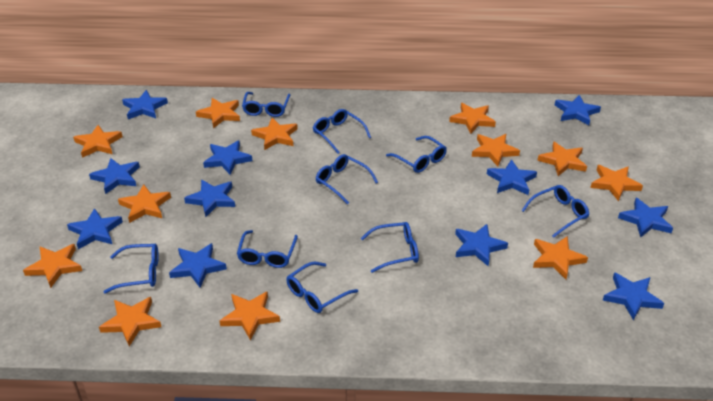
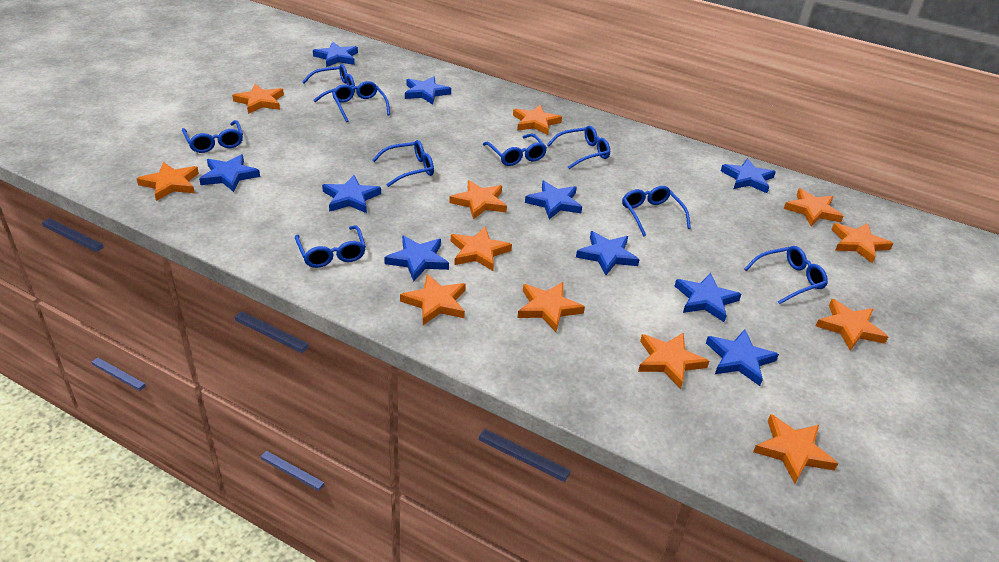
blue star: [67,208,123,249] [89,158,140,194] [122,90,168,119] [169,243,227,288] [184,179,235,217] [203,140,252,175] [455,224,508,266] [487,159,537,195] [555,95,601,125] [603,272,664,320] [618,198,673,237] = 11 -> [199,154,260,192] [313,42,358,67] [322,175,381,213] [384,236,449,282] [405,76,451,105] [525,181,582,219] [576,231,640,275] [675,273,741,322] [706,329,779,386] [721,158,776,193] = 10

